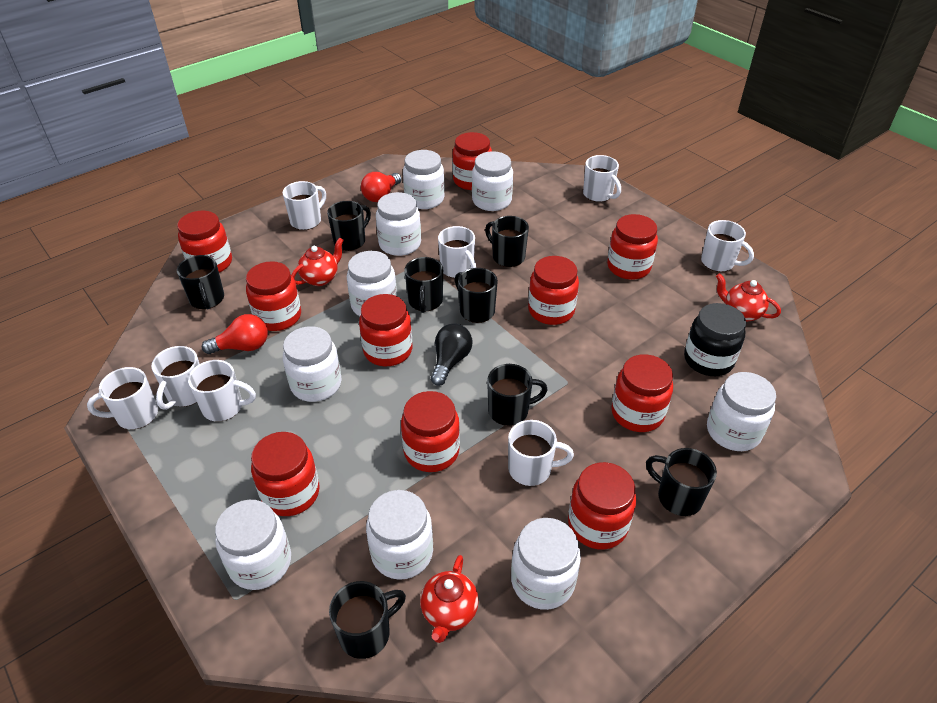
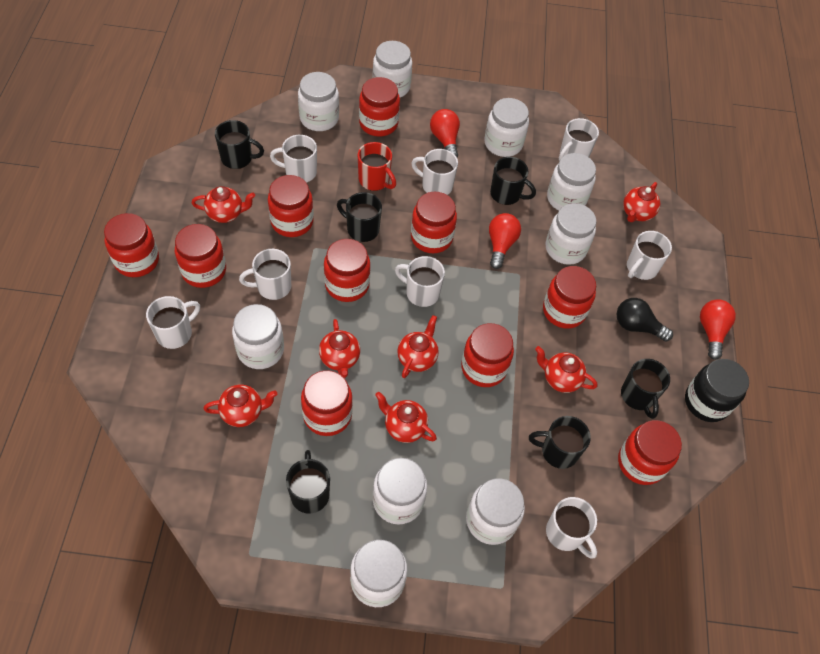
black mug: [177,255,224,309] [327,201,371,251] [329,581,406,659] [404,257,443,313] [455,268,498,323] [485,216,529,267] [487,364,548,426] [646,448,717,516] = 8 -> [215,120,264,169] [286,450,330,514] [337,192,382,242] [490,157,536,205] [529,416,591,469] [621,359,670,419] = 6
red light bulb: [202,314,268,354] [361,172,402,202] = 2 -> [430,109,460,157] [489,213,521,269] [700,299,736,360] = 3
red mug: none = 0 -> [358,142,396,191] = 1
red teapot: [291,238,344,286] [420,555,479,643] [716,273,781,322] = 3 -> [192,186,255,223] [203,385,277,427] [319,319,360,378] [375,392,437,443] [397,315,439,378] [535,346,597,393] [623,182,660,222] = 7

